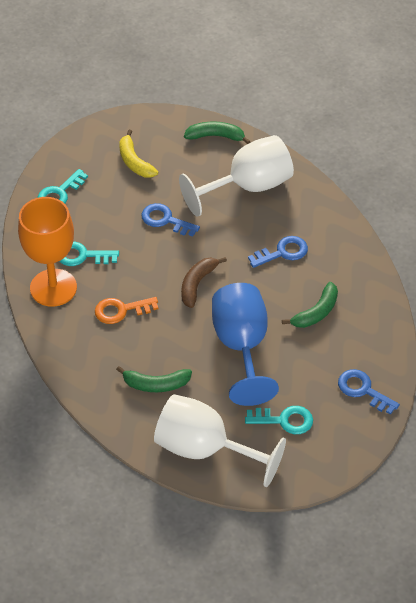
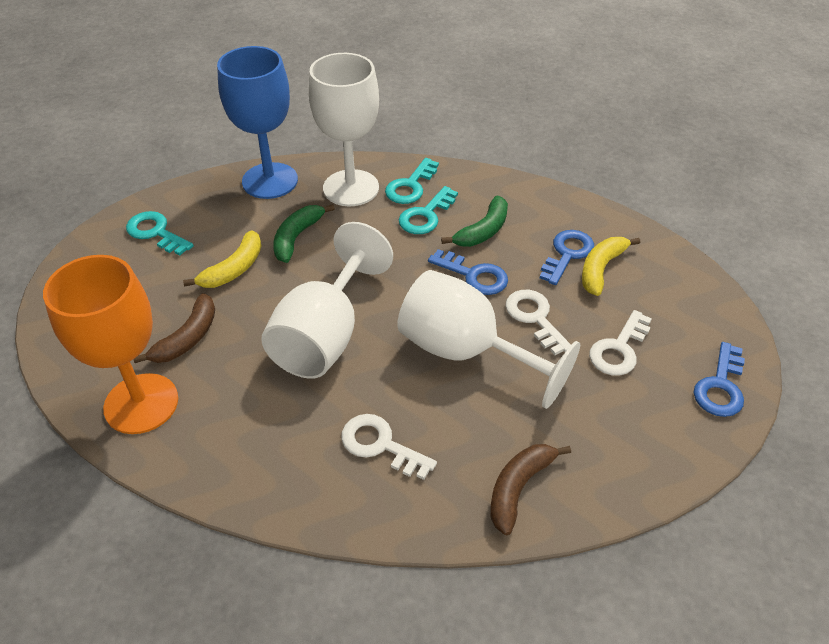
brown banana: [181,257,227,308] = 1 -> [133,293,215,363] [490,444,571,535] = 2
green banana: [116,366,192,392] [184,122,251,144] [282,282,338,328] = 3 -> [273,204,335,263] [441,196,508,247] = 2
orange key: [95,297,158,324] = 1 -> none = 0
white goblet: [154,394,286,487] [179,135,294,217] = 2 -> [261,222,393,379] [309,53,379,206] [397,270,580,409] = 3
white key: none = 0 -> [341,414,437,480] [505,290,571,355] [589,310,652,376] = 3
yellow banana: [119,130,158,178] = 1 -> [183,230,261,288] [582,237,640,296] = 2

